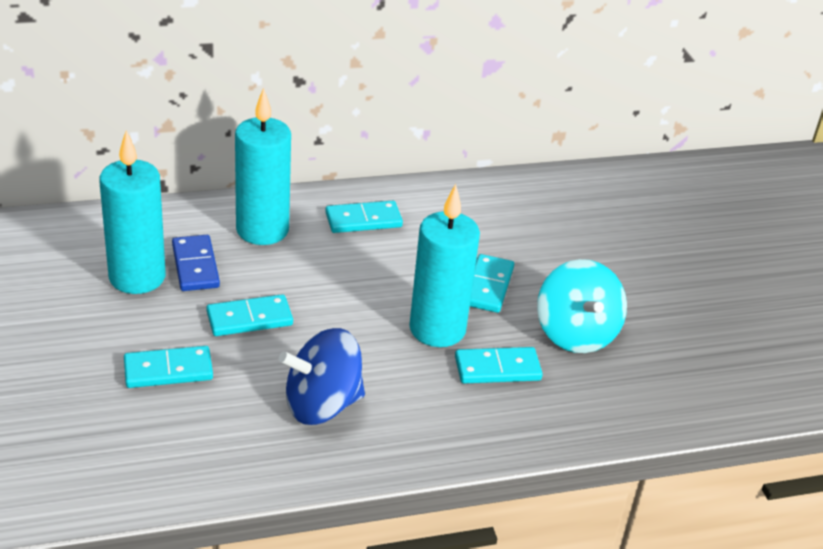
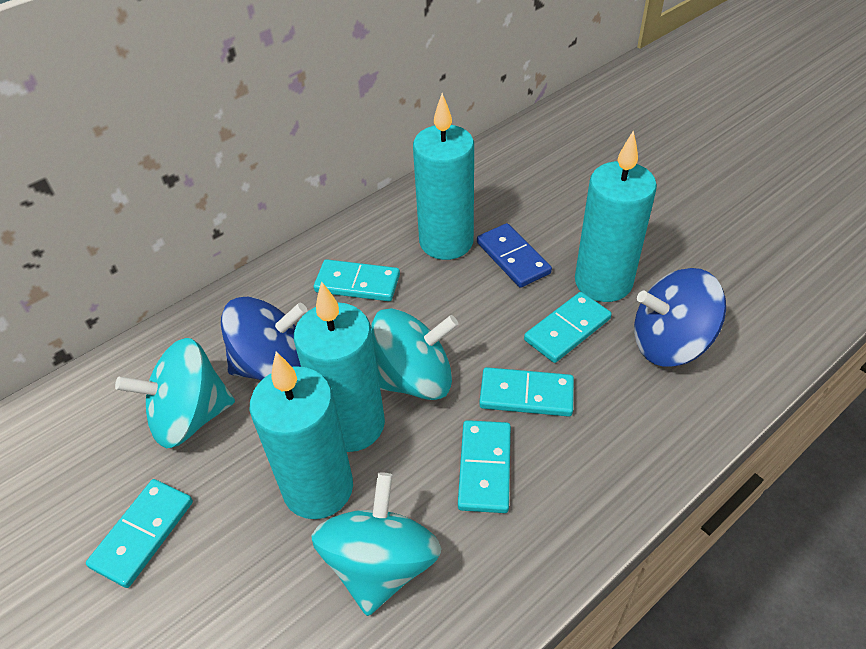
blue spinning top: [279,328,365,425] = 1 -> [221,297,308,381] [634,268,726,367] = 2
turquoise candle: [99,130,166,294] [235,88,291,245] [409,184,480,347] = 3 -> [250,352,353,519] [294,281,385,452] [413,93,474,260] [575,130,657,302] = 4
turquoise spinning top: [537,259,627,353] = 1 -> [115,338,235,448] [311,472,441,616] [371,308,459,400] = 3

